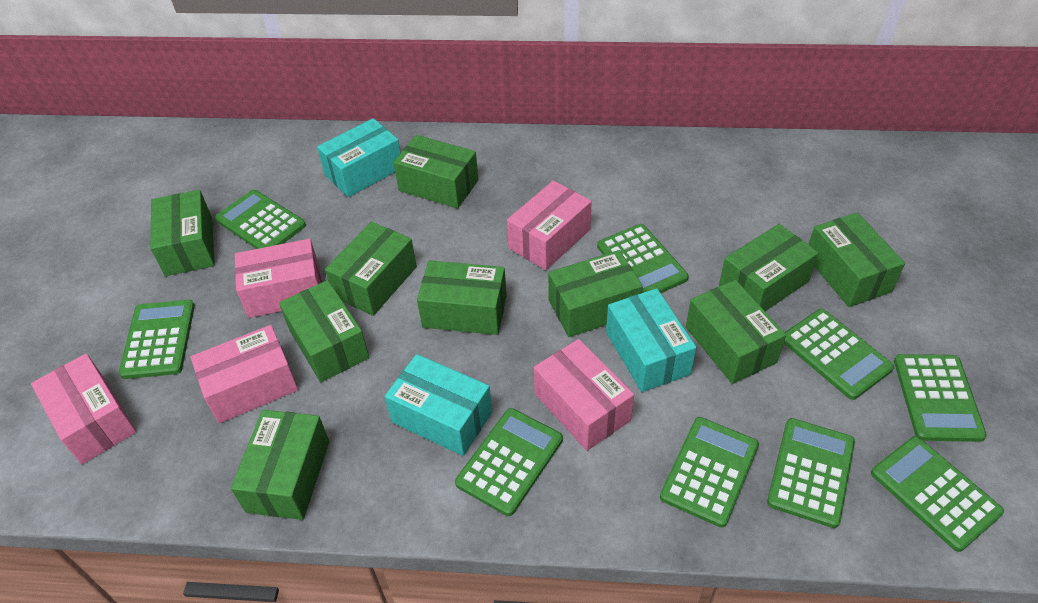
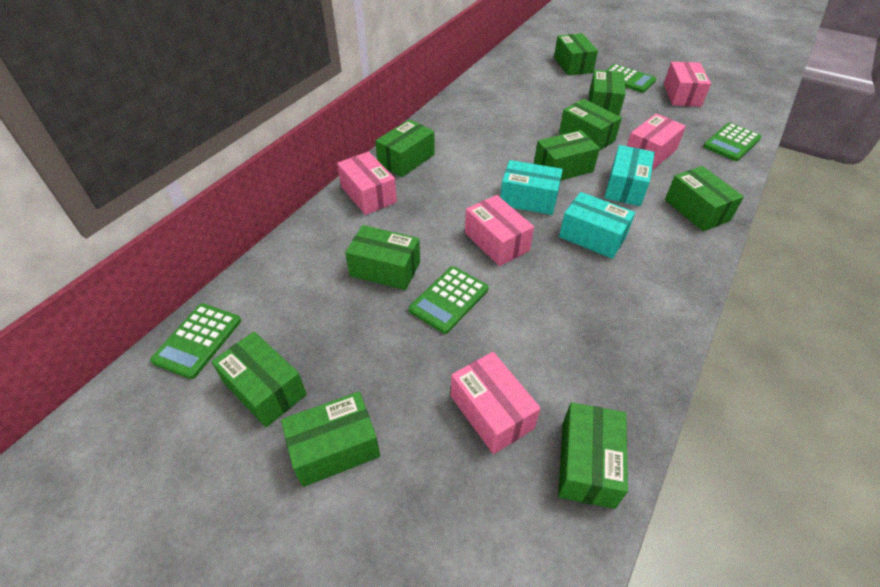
green calculator: [119,300,195,379] [215,190,306,249] [455,408,563,516] [597,224,689,293] [660,417,759,528] [767,418,855,528] [784,309,894,400] [871,436,1004,552] [894,354,987,442] = 9 -> [150,303,241,379] [409,266,488,334] [606,64,656,93] [703,123,762,161] = 4

